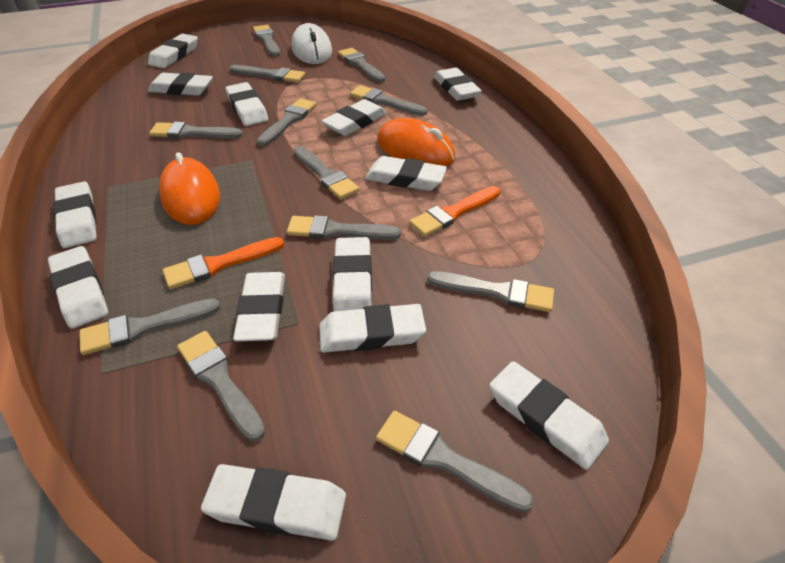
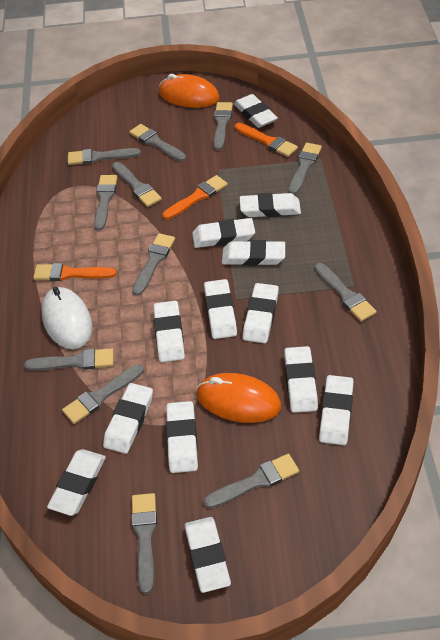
orange brush: [163,237,284,289] [409,186,500,237] = 2 -> [33,263,117,281] [162,175,228,220] [235,123,298,157] = 3

